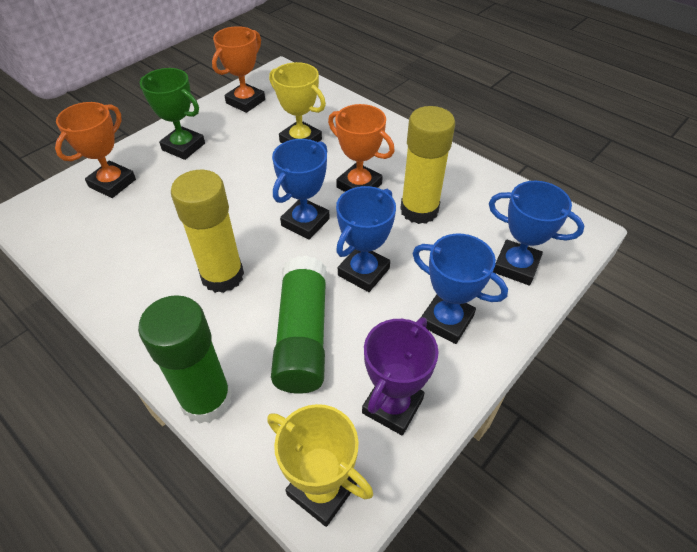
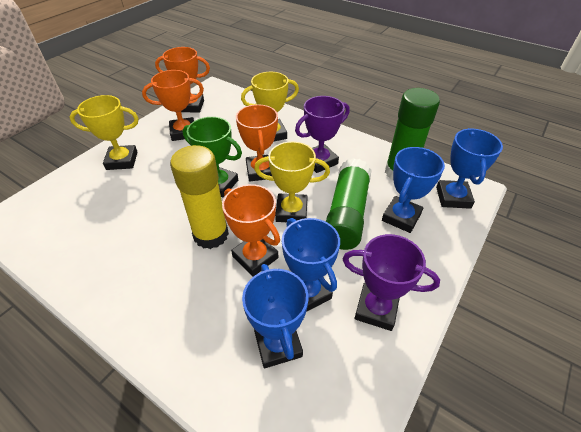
orange trophy: [55,102,136,198] [212,26,265,113] [328,104,395,192] = 3 -> [142,70,204,141] [155,47,210,113] [222,184,280,277] [236,104,278,181] = 4
purple trophy: [362,317,439,435] = 1 -> [295,96,350,173] [343,234,440,331] = 2
yellow glue stick: [171,170,244,293] [400,106,455,224] = 2 -> [170,145,229,249] = 1
yellow trophy: [267,404,373,527] [269,62,326,143] = 2 -> [70,95,139,170] [241,72,299,142] [254,141,330,222] = 3

